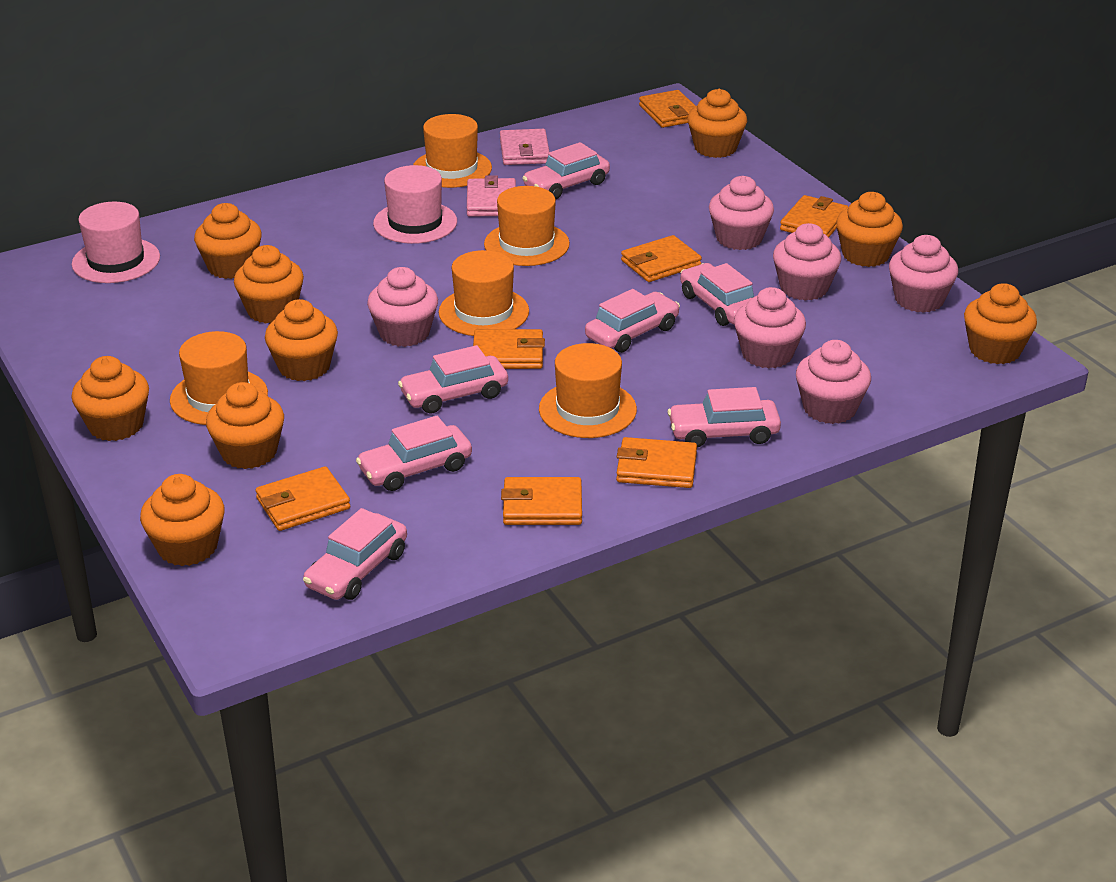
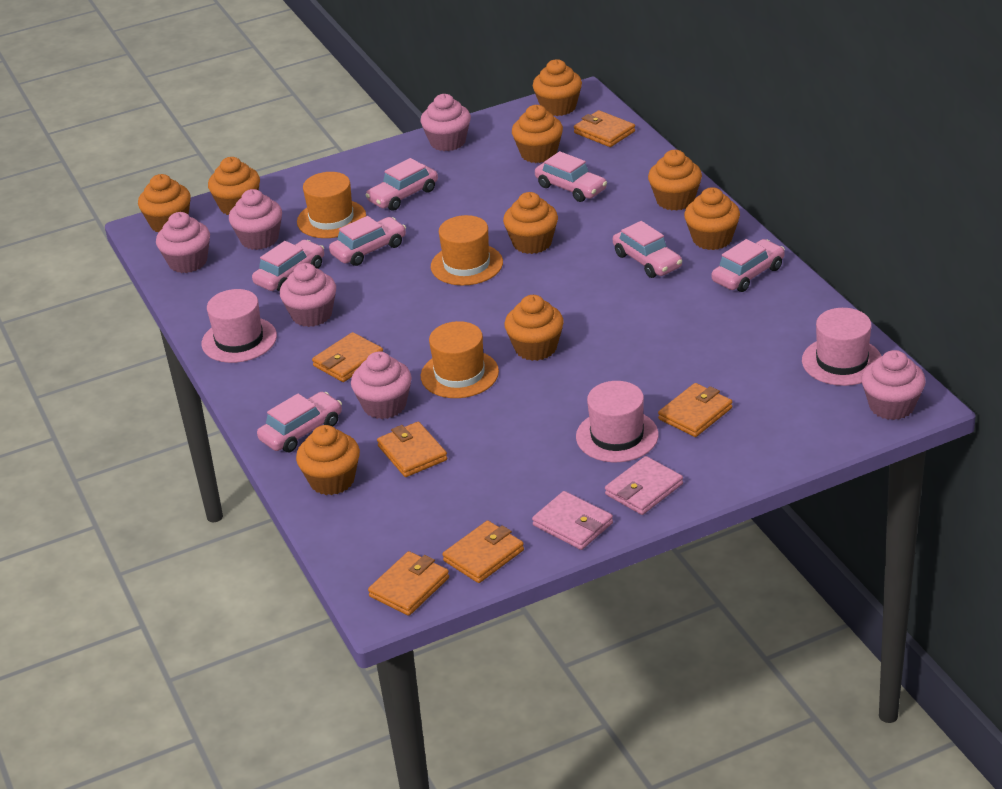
orange hat: [170,331,268,425] [413,114,492,188] [438,250,529,336] [484,186,570,266] [539,343,637,438] = 5 -> [297,172,366,238] [421,321,499,398] [431,215,503,285] = 3
orange wallet: [256,466,350,531] [473,329,545,369] [501,477,582,525] [616,437,697,488] [621,235,702,282] [639,90,695,128] [780,195,848,237] = 7 -> [312,332,383,382] [368,551,449,616] [377,422,447,477] [443,521,524,583] [574,110,635,147] [658,383,732,437] = 6
pink hat: [72,202,160,283] [373,165,457,244] = 2 -> [202,289,277,363] [576,381,659,462] [802,308,881,386] = 3

